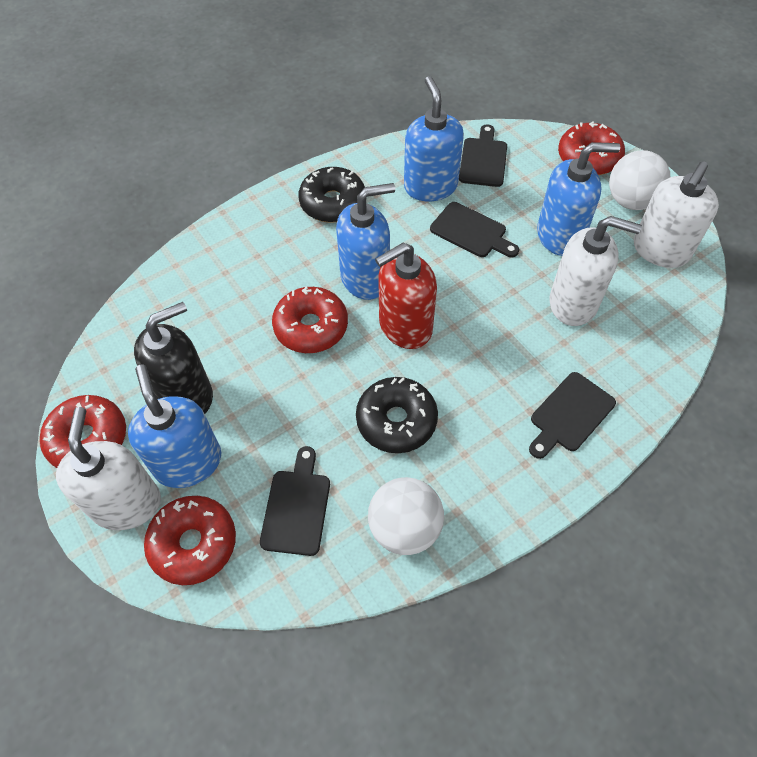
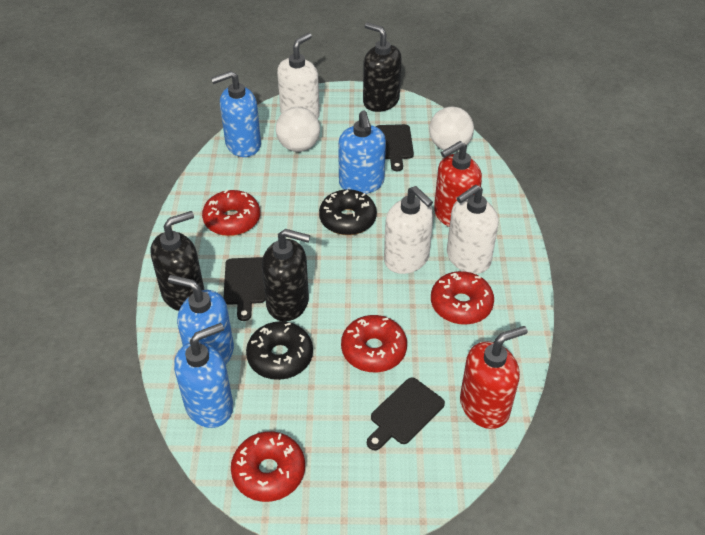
black cutting board: [260,446,330,556] [430,202,519,257] [459,124,507,187] [529,372,616,459] = 4 -> [223,257,266,321] [367,377,445,450] [376,124,414,171] = 3
black soap dispenser: [134,302,213,414] = 1 -> [151,211,205,311] [262,229,310,322] [363,22,402,112] = 3
red soap dispenser: [375,242,437,349] = 1 -> [434,141,482,227] [460,326,528,429] = 2

